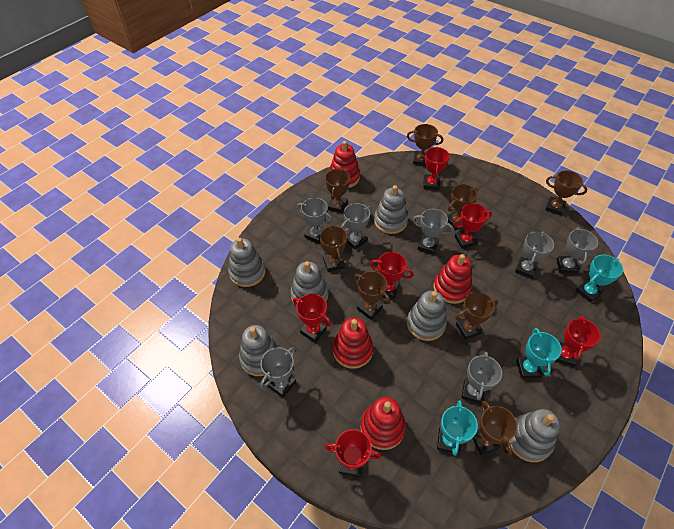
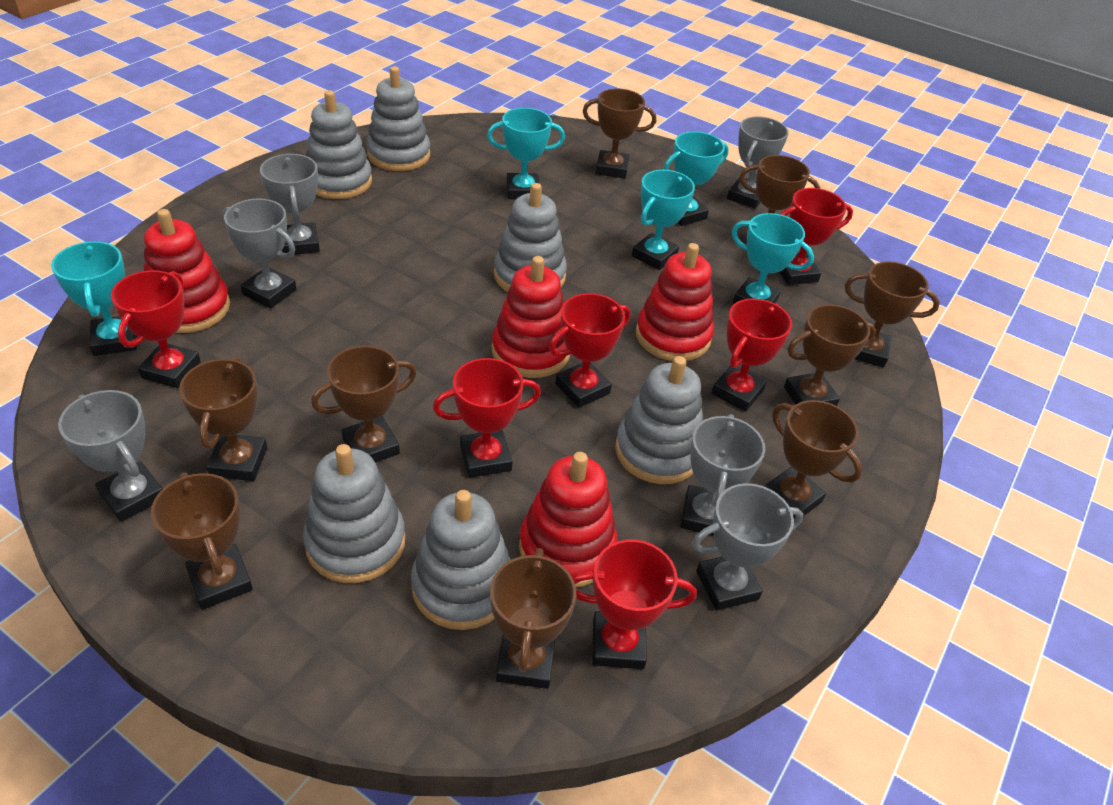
brown trophy: [320,225,347,272] [325,168,350,213] [354,271,390,320] [407,124,443,166] [447,184,478,230] [455,292,498,340] [472,401,517,455] [546,170,587,215] = 8 -> [151,472,253,610] [179,357,267,481] [311,346,417,463] [490,548,576,689] [583,88,656,179] [740,155,820,244] [764,400,862,519] [784,304,876,406] [845,261,940,367] = 9
grey trophy: [260,347,296,397] [297,198,333,244] [341,203,372,250] [412,209,454,255] [461,352,502,404] [515,232,554,279] [556,227,598,274] = 7 -> [58,390,163,522] [223,198,296,308] [260,154,320,255] [680,414,765,536] [692,483,803,611] [727,116,789,209] = 6
turquoise trophy: [437,400,478,456] [516,328,562,379] [576,254,623,303] = 3 -> [51,241,137,356] [487,108,565,199] [632,170,695,270] [664,131,729,226] [732,213,814,304] = 5

